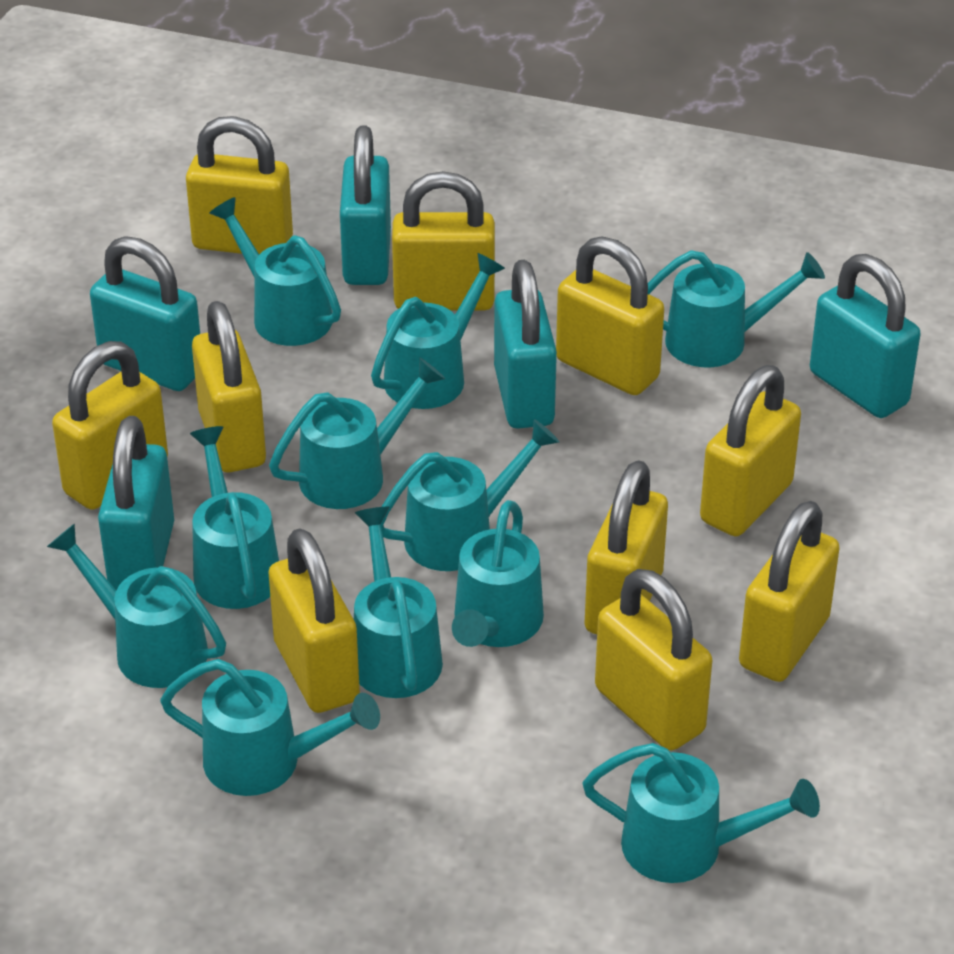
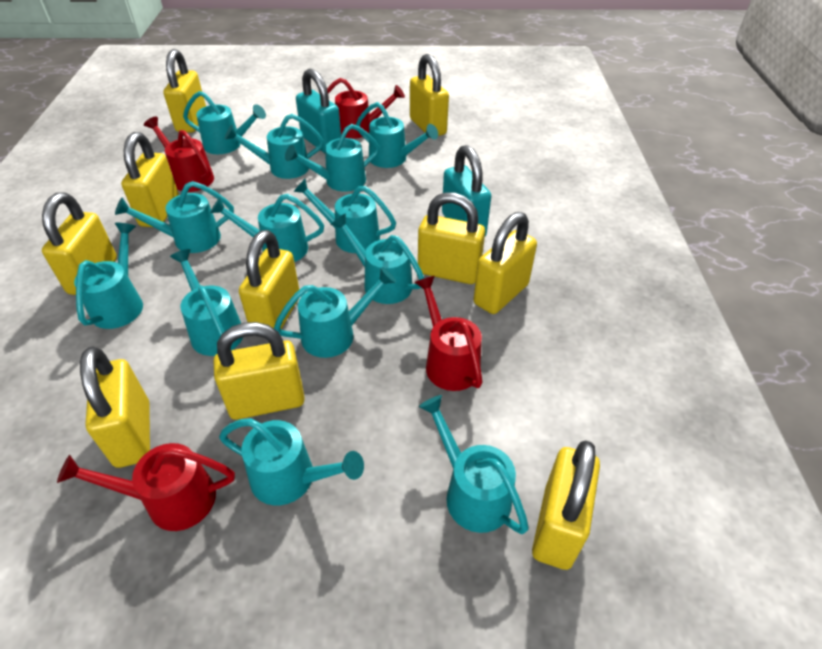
red watering can: none = 0 -> [57,443,235,531] [144,117,214,192] [327,78,405,139] [414,276,482,391] = 4
turquoise padlock: [90,236,200,391] [98,416,174,590] [340,126,391,285] [494,260,557,429] [810,254,921,418] = 5 -> [296,69,341,153] [442,145,491,236] = 2
turquoise watering can: [47,523,226,688] [160,659,380,796] [190,426,279,609] [209,197,341,346] [269,358,445,509] [354,507,443,698] [371,253,505,409] [381,419,559,571] [452,500,544,647] [582,743,820,883] [648,250,825,367] = 11 -> [74,223,143,329] [115,181,234,253] [170,249,243,356] [183,91,266,154] [210,194,324,262] [219,418,364,505] [225,114,324,179] [274,267,396,358] [285,124,379,192] [293,179,396,253] [330,213,424,304] [356,102,438,168] [419,395,529,534] = 13

